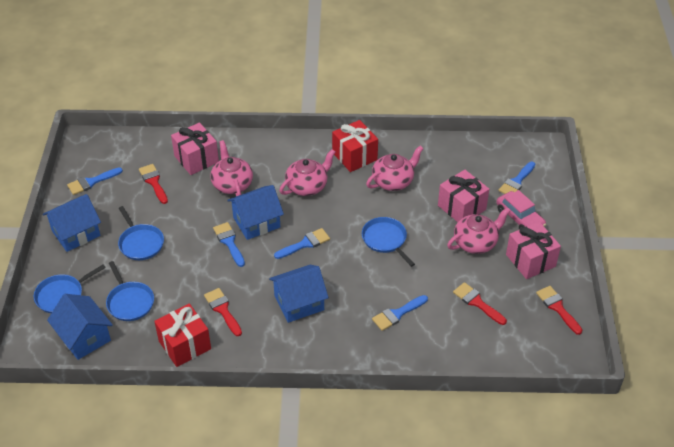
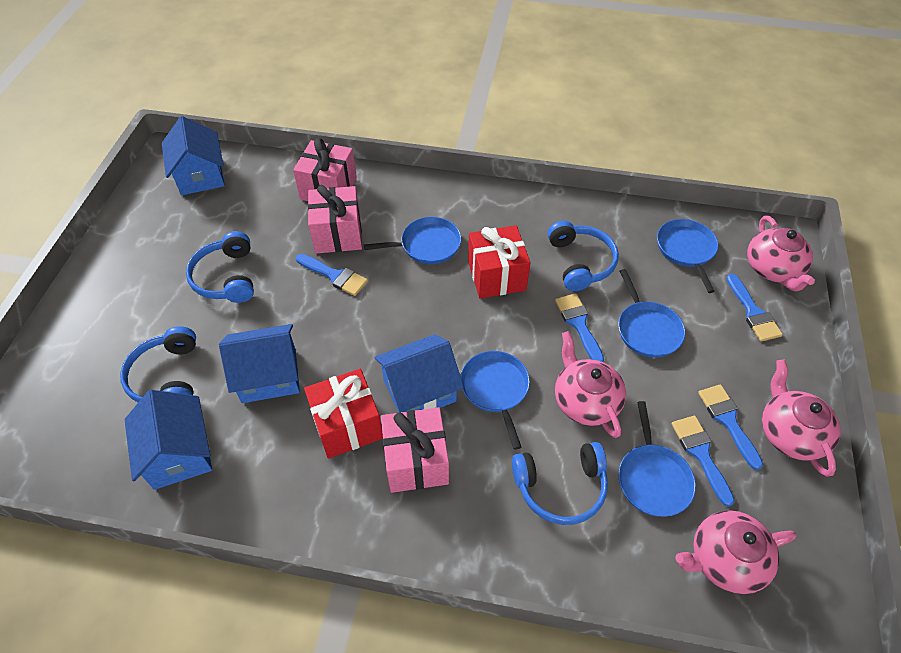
blue headphones: none = 0 -> [120,326,196,402] [186,231,254,303] [512,442,608,525] [548,221,619,291] = 4
blue pan: [34,265,106,313] [106,261,154,321] [118,206,164,260] [362,217,415,267] = 4 -> [364,217,461,264] [460,351,530,450] [618,269,685,358] [618,401,696,517] [657,219,718,293] = 5
pink car: [496,190,546,230] = 1 -> none = 0
red brush: [139,164,168,204] [204,288,242,336] [453,282,507,325] [536,286,582,335] = 4 -> none = 0

